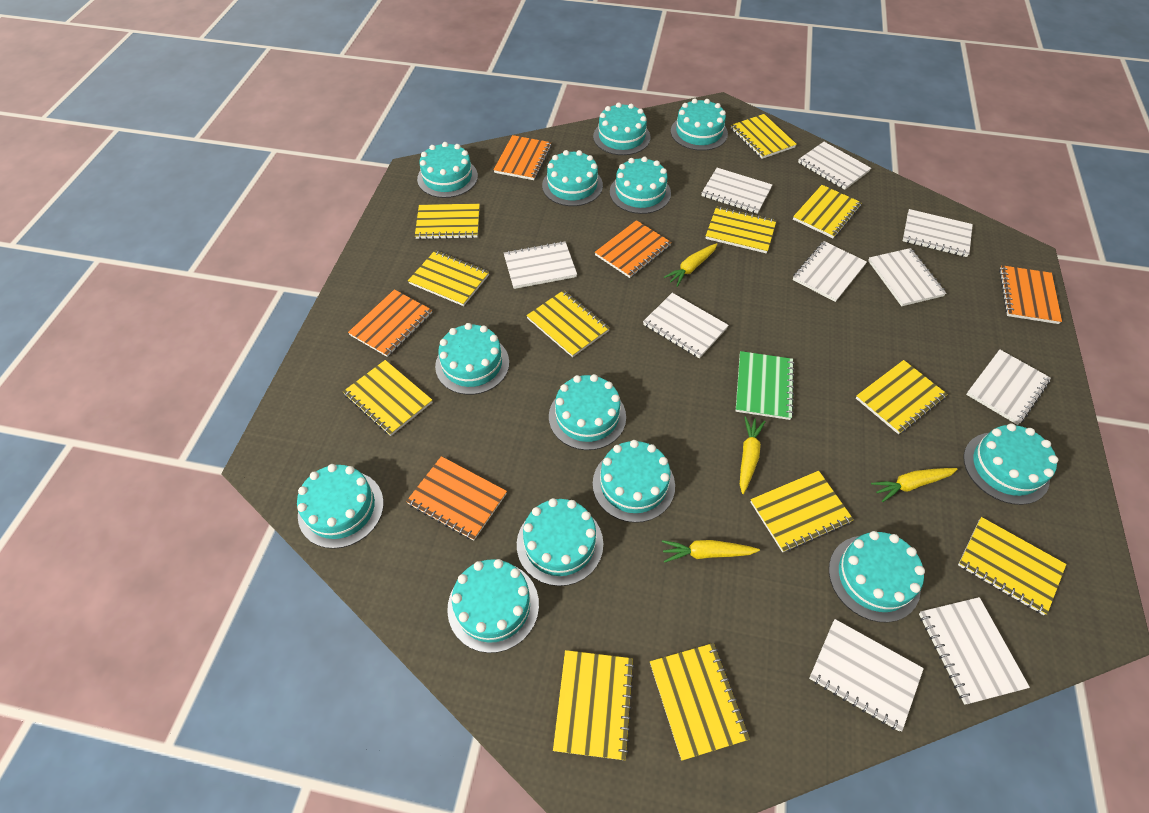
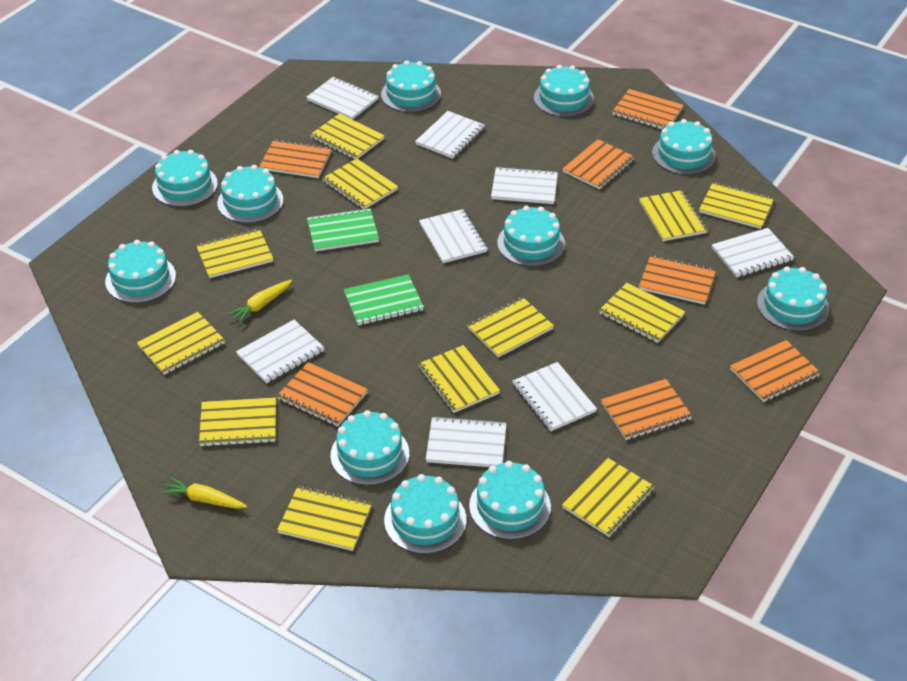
green notebook: [736,351,795,420] = 1 -> [307,208,379,251] [344,274,424,325] = 2
orange notebook: [348,289,432,357] [406,456,507,541] [493,135,552,180] [595,220,672,278] [999,265,1062,324] = 5 -> [259,139,332,178] [277,362,368,427] [562,139,635,190] [601,379,692,440] [612,89,683,129] [639,255,716,305] [730,340,821,402] = 7
turquoise cake: [297,464,384,549] [417,142,478,198] [435,323,509,395] [447,559,539,653] [517,498,603,586] [542,150,603,206] [549,374,626,450] [593,103,651,155] [593,440,675,523] [610,157,671,214] [671,99,728,151] [829,531,925,622] [963,423,1058,505] = 13 -> [105,240,176,303] [152,150,218,207] [217,165,284,223] [331,410,409,486] [381,60,441,112] [384,474,466,554] [469,461,551,540] [497,206,565,267] [534,65,594,117] [652,119,716,175] [757,266,829,331] = 11
white notebook: [504,241,577,289] [643,293,729,358] [701,168,772,214] [793,241,867,302] [798,142,871,190] [809,619,924,731] [868,248,946,306] [903,209,973,257] [919,597,1030,705] [966,349,1051,425] = 10 -> [236,320,325,384] [306,77,379,120] [415,111,485,159] [419,209,488,263] [426,416,506,467] [491,167,558,204] [512,362,597,431] [712,228,794,278] = 8
yellow carrot: [662,540,760,563] [664,243,717,287] [740,416,766,494] [871,468,958,502] = 4 -> [160,477,247,509] [227,279,292,324] = 2

